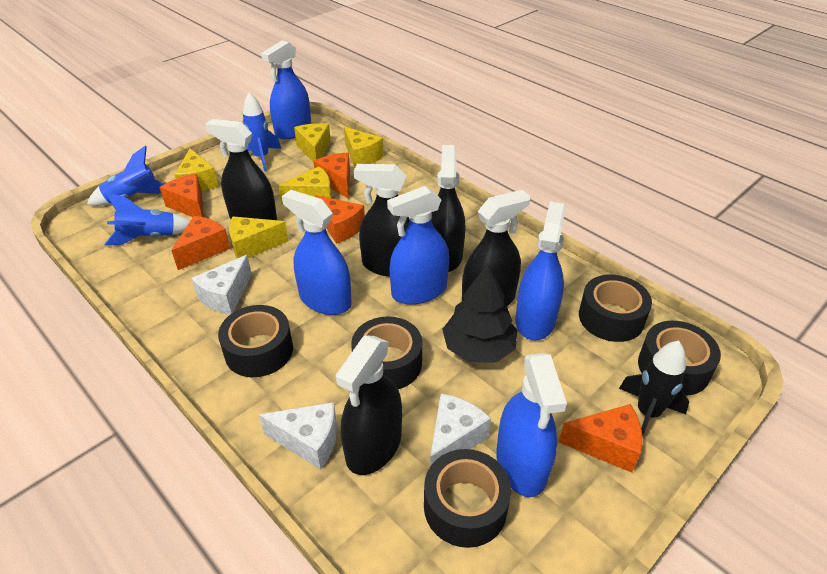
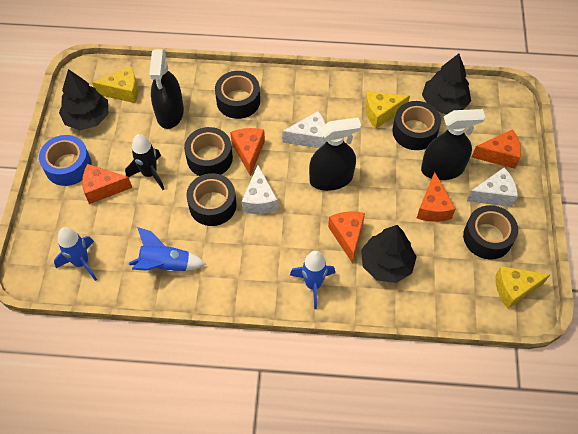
black spray bottle: [205,119,277,220] [336,335,402,475] [354,164,410,277] [431,145,465,272] [462,190,530,306] = 5 -> [149,49,184,129] [309,118,361,191] [421,109,485,180] = 3
black tree: [442,264,517,363] = 1 -> [59,69,108,130] [361,225,417,283] [422,54,471,114] = 3
blue spray bottle: [261,40,311,139] [282,190,352,315] [387,186,449,305] [496,353,567,497] [515,202,566,340] = 5 -> none = 0
blue tape: none = 0 -> [39,135,92,186] = 1
yellow cheese: [174,149,218,191] [229,217,289,258] [278,166,332,205] [294,123,331,161] [344,127,384,168] = 5 -> [92,66,138,103] [365,92,410,129] [495,266,550,309] = 3

